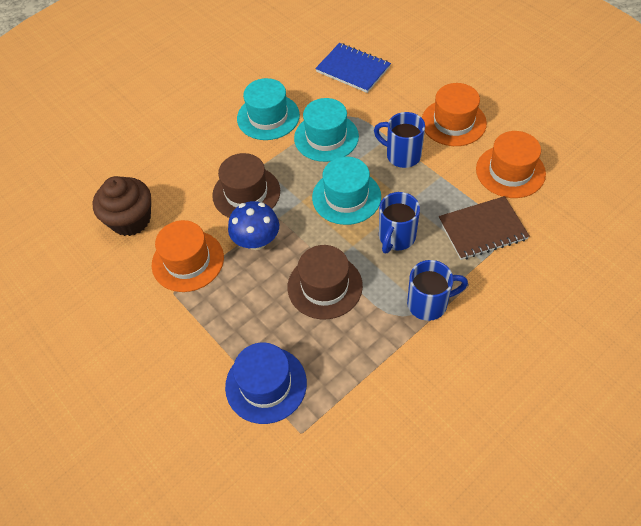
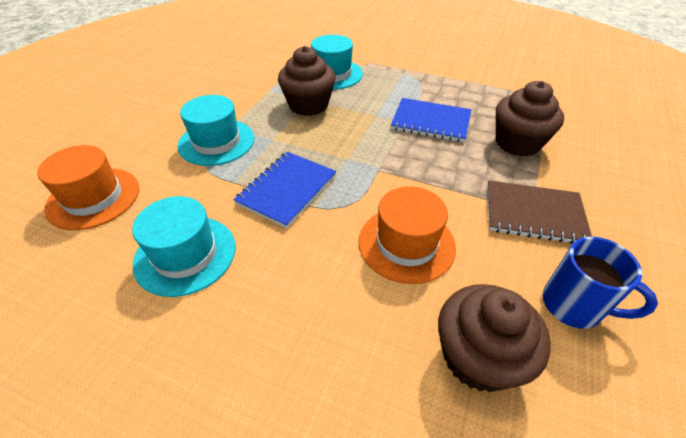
blue hat: [225,343,307,424] = 1 -> none = 0
blue mug: [374,112,425,168] [379,192,420,253] [407,260,468,321] = 3 -> [543,237,658,329] = 1
blue mushroom: [228,201,279,250] = 1 -> none = 0
blue notebook: [315,43,391,93] = 1 -> [233,152,337,228] [391,98,471,142] = 2
brown cupcake: [93,176,151,236] = 1 -> [278,46,335,116] [438,284,551,392] [496,81,564,156] = 3
brown hat: [212,153,280,218] [287,245,363,320] = 2 -> none = 0
orange hat: [152,220,224,292] [422,83,487,146] [476,131,546,198] = 3 -> [37,145,139,230] [359,186,456,284] = 2

